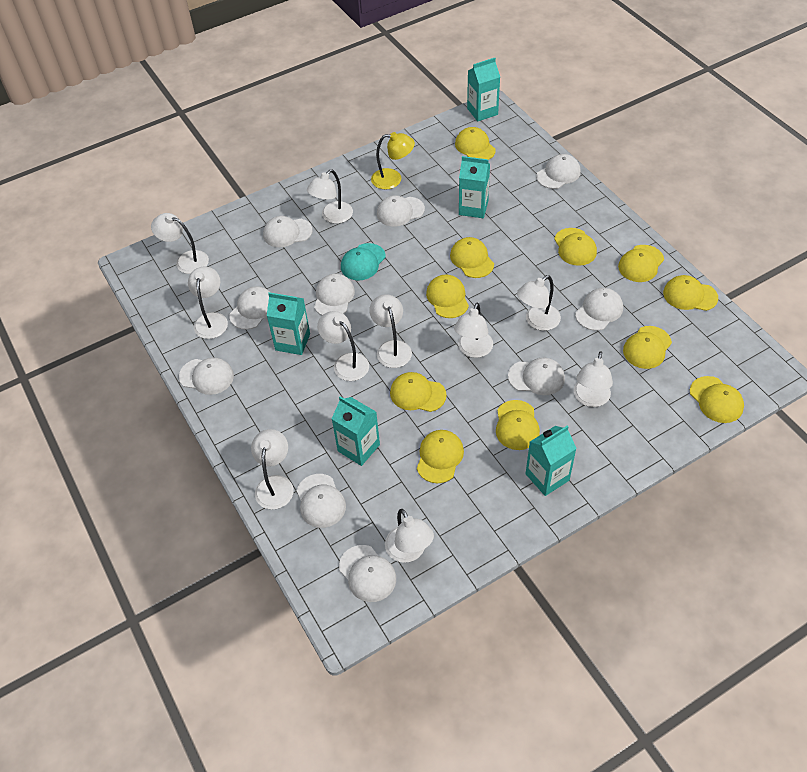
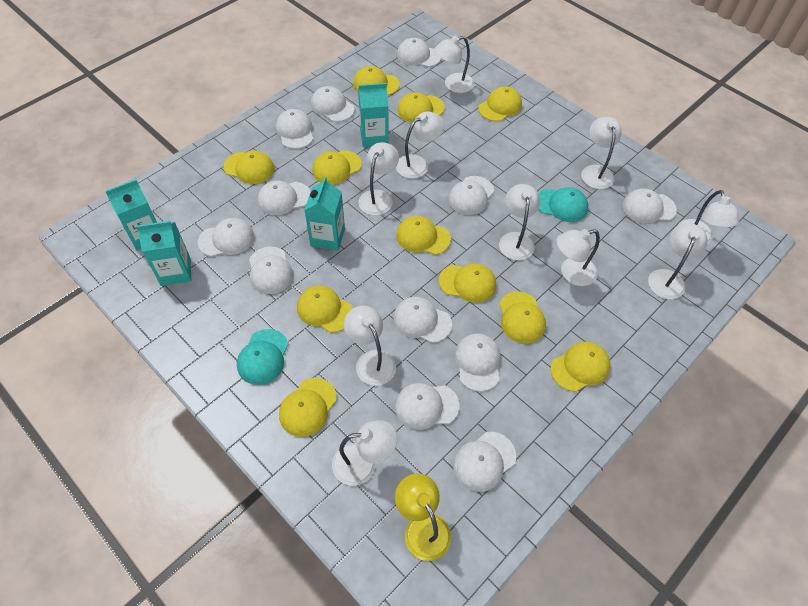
turquoise cap: [341,243,386,280] = 1 -> [237,329,288,385] [538,187,588,222] = 2
turquoise carton: [267,292,310,355] [332,396,380,466] [459,156,490,218] [467,58,500,121] [526,425,577,496] = 5 -> [105,179,157,251] [136,221,191,286] [304,177,345,251] [358,83,388,147] = 4
white cap: [179,358,234,395] [229,286,271,330] [263,216,312,247] [296,474,346,528] [314,274,355,315] [339,545,396,602] [377,195,425,226] [508,358,565,395] [536,154,581,189] [575,288,623,331] = 10 -> [198,218,254,256] [249,246,293,294] [258,180,310,216] [276,109,313,149] [311,86,355,122] [393,297,452,343] [395,383,460,430] [397,38,441,67] [448,176,494,215] [453,432,516,492] [455,333,501,392] [623,189,677,224] = 12

